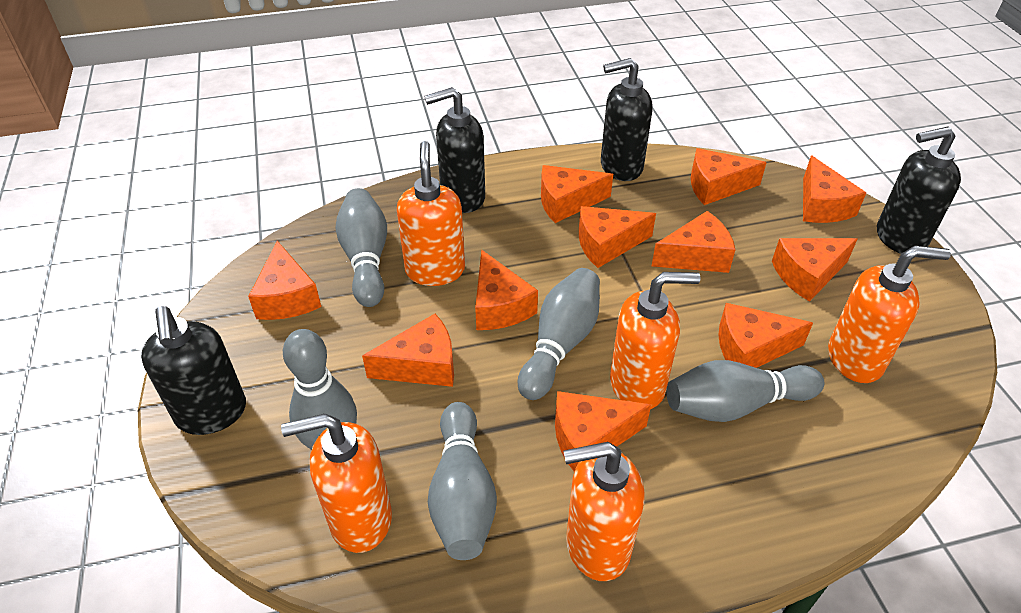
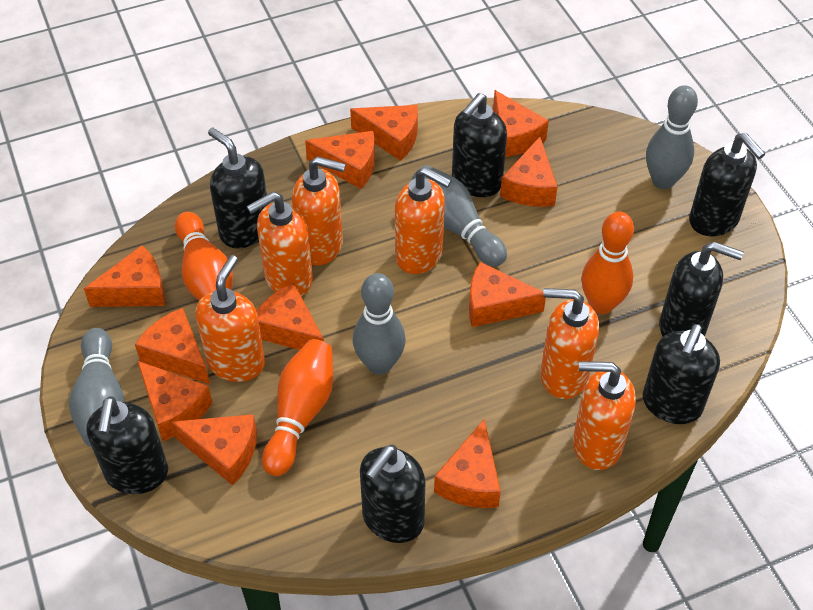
black soap dispenser: [141,306,246,435] [424,87,485,213] [601,58,653,181] [877,126,961,254] = 4 -> [86,396,168,494] [208,127,267,248] [360,445,425,543] [452,93,507,197] [643,324,720,424] [659,242,744,337] [689,133,765,237] = 7
grey bowling pin: [283,329,357,450] [335,188,387,307] [428,402,497,560] [518,268,600,400] [667,360,824,422] = 5 -> [69,328,125,447] [353,273,406,375] [412,165,507,267] [646,85,698,189] = 4
orange bowling pin: none = 0 -> [175,212,233,301] [262,339,333,476] [581,211,634,314] = 3
orange soap dispenser: [281,414,392,553] [397,141,465,286] [563,442,645,581] [610,272,701,409] [828,246,951,383] = 5 -> [196,255,265,382] [247,192,313,296] [292,156,346,265] [395,167,452,274] [540,288,599,399] [573,361,636,470] = 6

